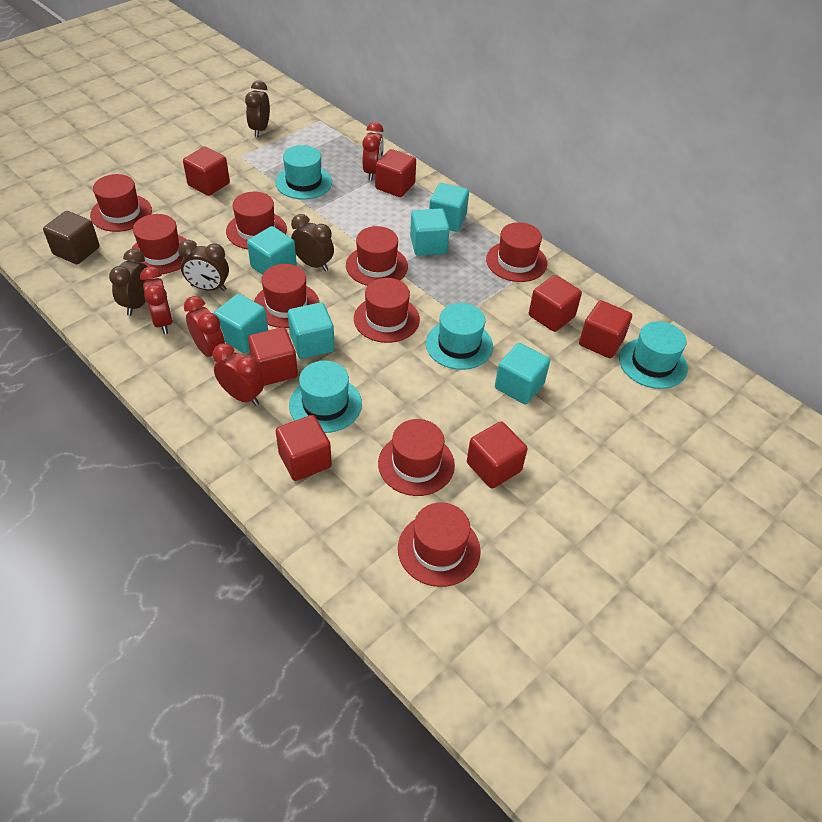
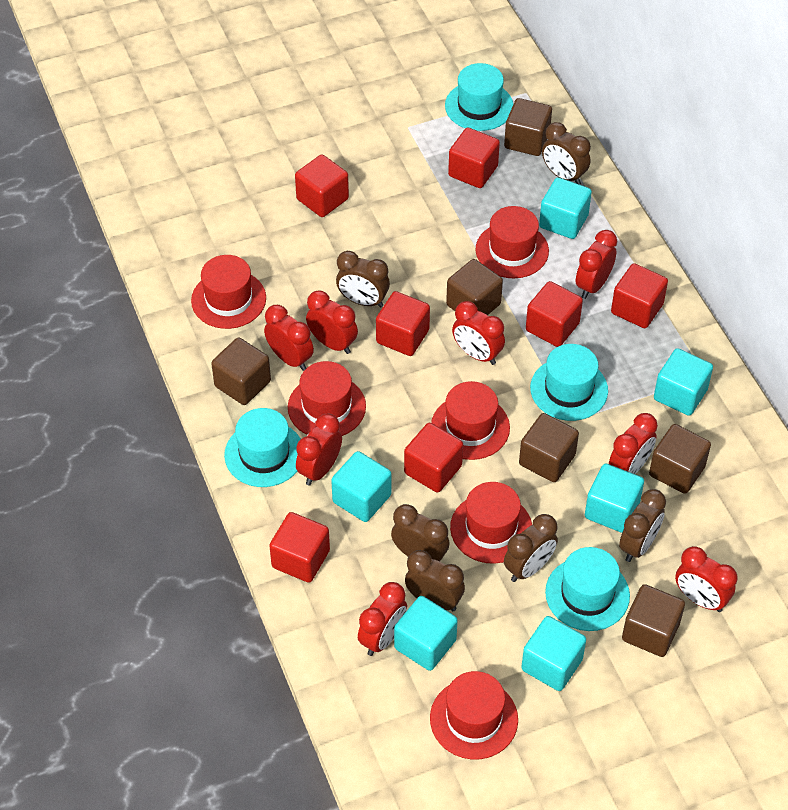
brown clock: [109,249,150,316] [178,240,229,291] [245,80,270,137] [291,214,334,272] = 4 -> [336,251,390,308] [391,504,450,561] [405,550,465,611] [504,514,558,582] [542,122,591,185] [619,489,666,562] = 6
brown cube: [43,211,100,264] = 1 -> [211,337,271,405] [446,259,503,315] [504,98,552,156] [519,413,579,482] [622,584,685,657] [649,424,711,494] = 6
red clock: [140,266,173,334] [184,296,225,357] [213,343,264,406] [363,122,384,181] = 4 -> [264,305,314,371] [296,414,342,486] [306,290,358,354] [358,582,407,656] [452,301,505,365] [575,230,617,299] [609,413,658,474] [675,546,738,612] = 8
red hat: [90,174,152,232] [131,214,187,274] [226,192,287,250] [254,264,319,328] [346,226,408,286] [354,278,420,343] [378,419,455,496] [398,502,481,587] [486,222,547,282] = 9 -> [191,255,266,329] [288,361,366,436] [430,671,518,759] [431,381,510,460] [450,482,532,564] [476,206,549,278] = 6

